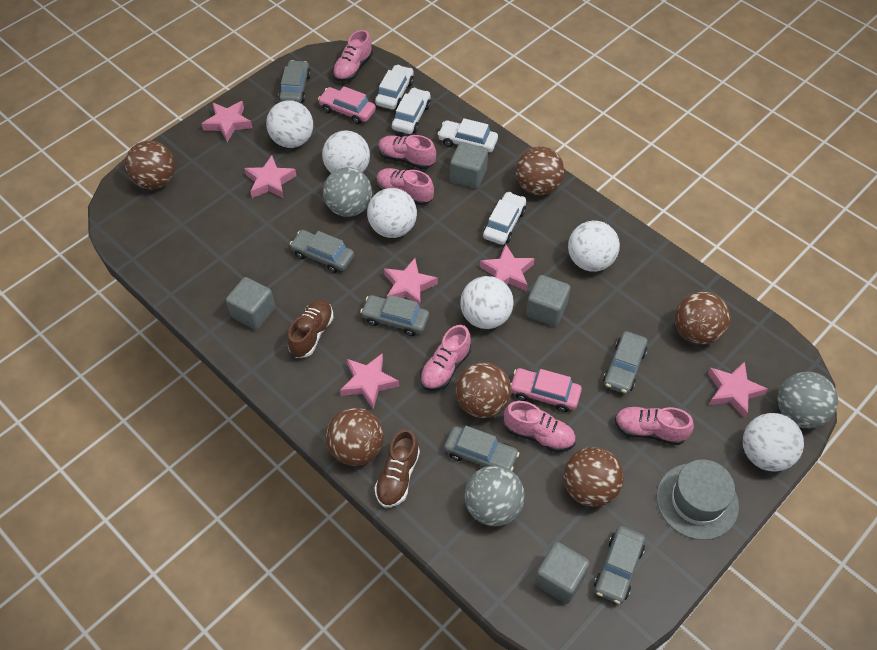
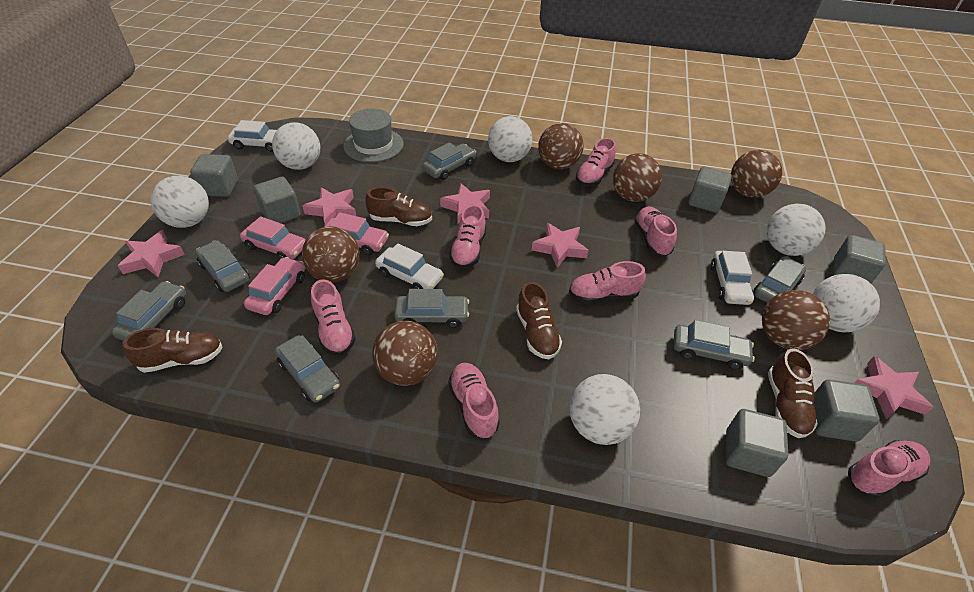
brown shoe: [287,299,333,358] [374,429,420,507] = 2 -> [122,328,223,373] [365,187,432,226] [516,282,562,359] [768,348,818,438] = 4
grey ball: [323,167,372,217] [465,465,525,526] [778,372,838,428] = 3 -> none = 0
grey car: [279,60,311,103] [290,230,354,273] [360,295,429,336] [444,426,519,471] [594,526,645,604] [603,331,648,394] = 6 -> [112,281,186,341] [195,240,250,292] [275,335,340,403] [394,289,469,328] [422,143,476,180] [674,320,755,370] [753,256,806,303] = 7
grey cube: [226,277,275,330] [450,142,488,188] [526,275,570,326] [535,542,590,604] = 4 -> [190,154,238,197] [254,177,301,223] [688,167,732,213] [726,409,788,477] [813,379,880,442] [833,235,886,284] = 6
pink car: [318,86,376,124] [511,368,582,412] = 2 -> [240,216,306,259] [244,257,305,315] [324,212,389,255] = 3
pink shoe: [332,30,373,82] [376,168,434,205] [378,135,436,169] [420,325,471,391] [504,401,576,452] [615,407,694,445] = 6 -> [311,279,356,356] [448,363,500,439] [449,204,486,268] [569,261,646,303] [576,138,616,186] [634,206,677,257] [848,440,930,498] = 7
pink star: [202,101,252,142] [244,155,297,199] [340,353,399,409] [384,258,438,308] [480,244,535,291] [708,361,768,418] = 6 -> [118,230,185,277] [303,187,356,225] [440,183,490,224] [532,223,589,268] [855,356,934,420] = 5
white car: [375,65,414,110] [392,88,431,134] [438,118,498,152] [483,192,526,245] = 4 -> [228,120,277,152] [375,243,444,289] [711,251,754,305] = 3

